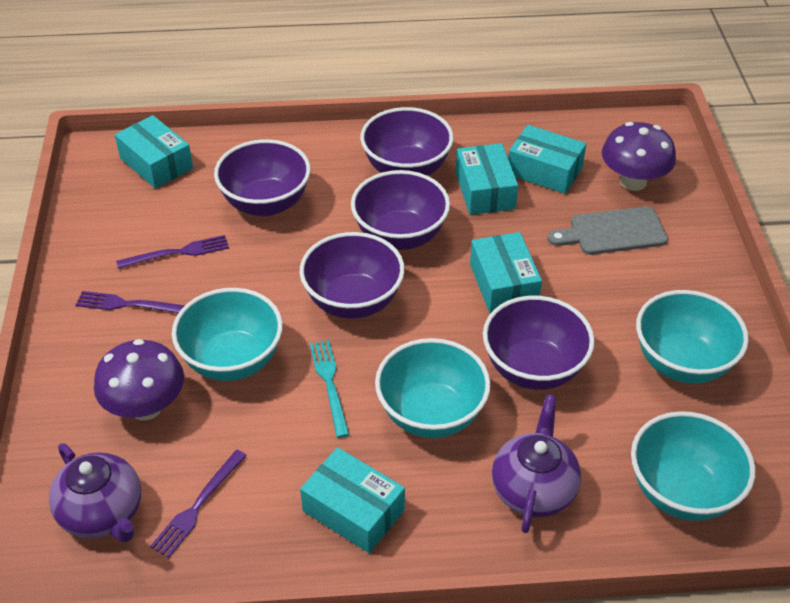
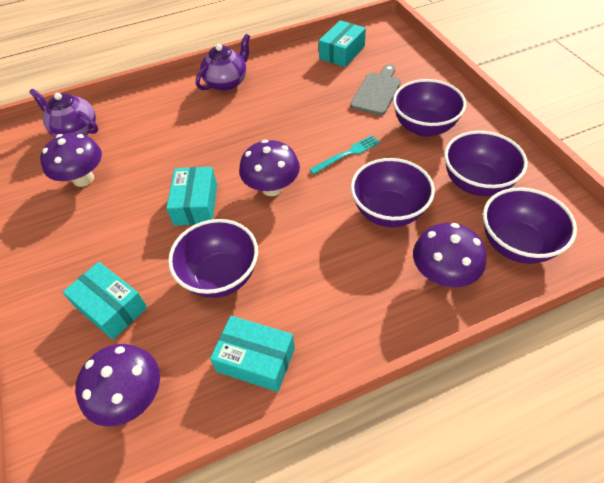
purple fork: [76,291,185,313] [116,235,229,269] [150,450,247,558] = 3 -> none = 0
purple mushroom: [94,339,184,421] [602,122,676,191] = 2 -> [40,133,102,187] [75,344,160,426] [239,140,300,196] [413,223,486,287] = 4
turquoise bowl: [172,288,283,381] [375,338,491,438] [631,411,755,521] [636,290,749,384] = 4 -> none = 0
turquoise box: [115,115,193,189] [300,447,405,553] [456,143,518,215] [470,232,542,313] [508,125,586,194] = 5 -> [63,262,147,340] [166,167,217,226] [210,316,295,392] [319,20,366,67] = 4

